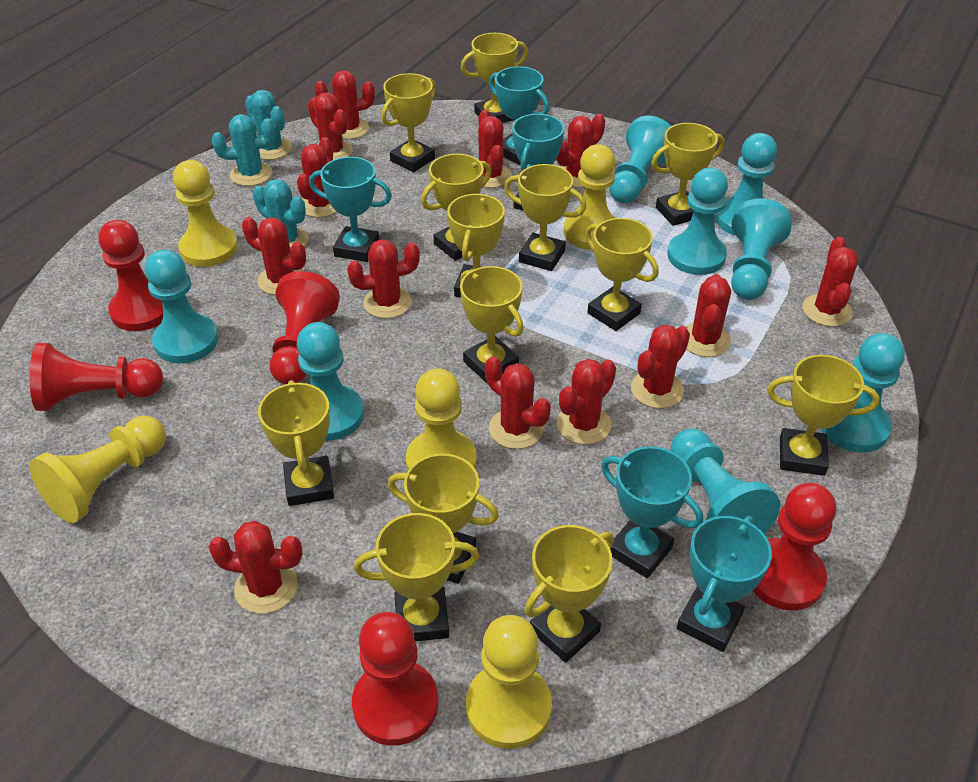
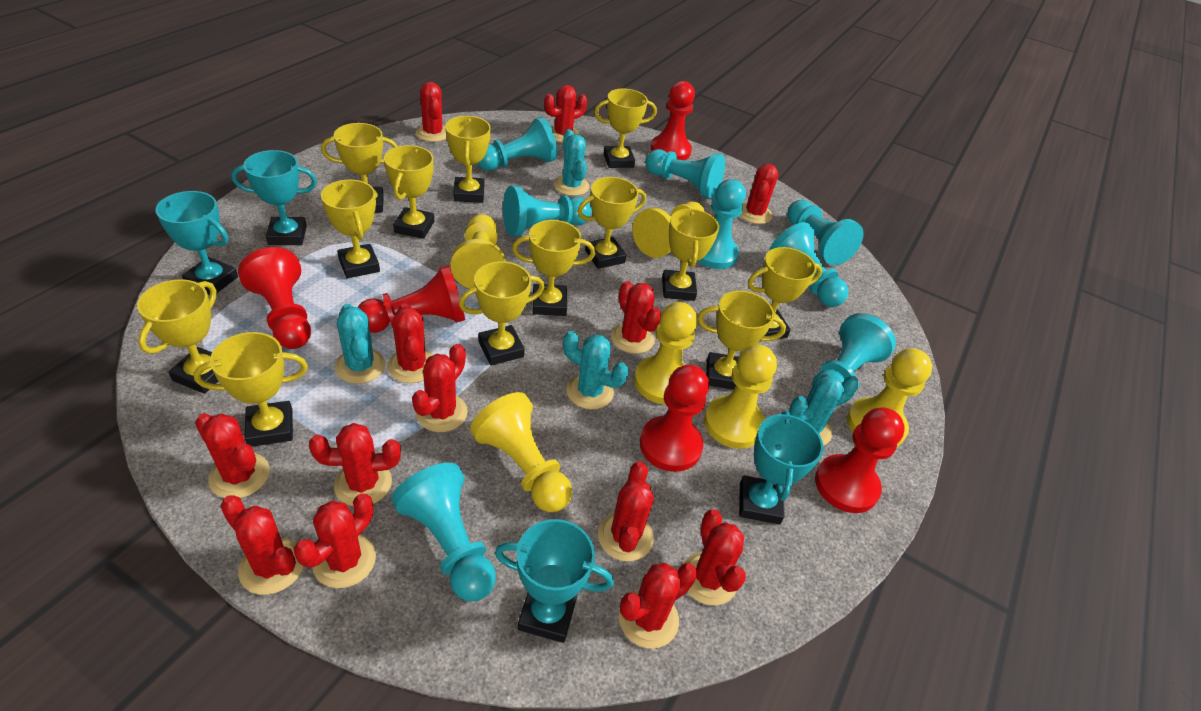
turquoise cactus: [212,114,275,186] [245,90,292,160] [253,179,309,248] = 3 -> [335,304,385,384] [554,129,589,196] [563,331,629,409] [789,374,859,446] = 4
turquoise trophy: [309,157,392,262] [489,66,549,165] [512,114,564,211] [601,446,703,578] [677,516,772,652] = 5 -> [156,191,238,295] [231,150,317,245] [495,519,614,643] [739,411,823,525] = 4
yellow pawn: [29,415,166,523] [173,160,238,267] [406,368,477,470] [466,615,552,749] [564,144,616,250] = 5 -> [451,214,506,289] [470,392,572,512] [632,202,705,258] [634,302,697,404] [704,345,777,449] [847,348,932,447] = 6

